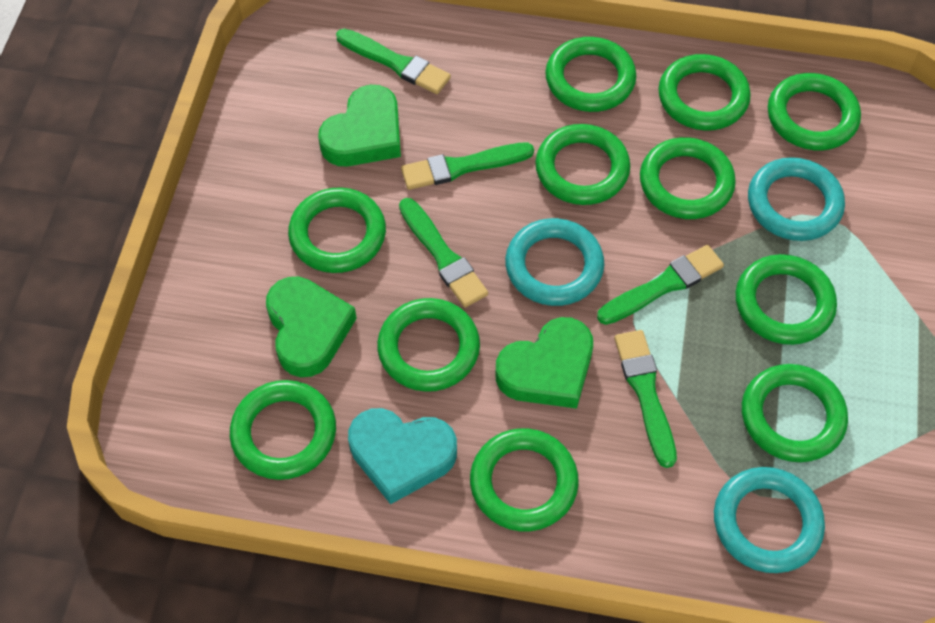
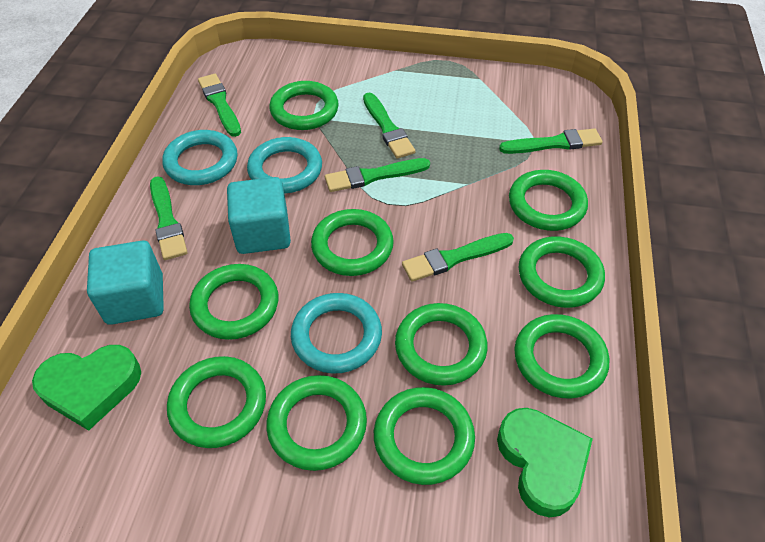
green brush: [336,29,451,94] [399,198,488,307] [401,143,534,190] [597,245,724,325] [614,330,677,468] = 5 -> [150,176,187,260] [198,74,241,137] [325,158,430,192] [363,93,415,158] [402,233,514,281] [499,128,603,154] = 6
green heart: [266,276,357,377] [318,85,401,166] [496,317,593,409] = 3 -> [32,345,141,431] [497,408,593,517] = 2
green ring: [230,380,336,480] [288,187,386,273] [377,298,480,392] [470,428,579,531] [535,124,630,205] [545,37,636,112] [640,137,736,219] [658,54,751,130] [736,254,837,345] [742,364,848,462] [768,73,861,150] = 11 -> [167,356,266,448] [189,264,278,340] [266,375,367,471] [270,81,339,130] [311,209,394,276] [374,387,475,485] [395,303,488,386] [509,170,588,231] [514,314,609,399] [518,237,605,308] = 10
turquoise cube: none = 0 -> [87,241,164,325] [227,177,291,254] = 2
turquoise heart: [348,408,457,504] = 1 -> none = 0

